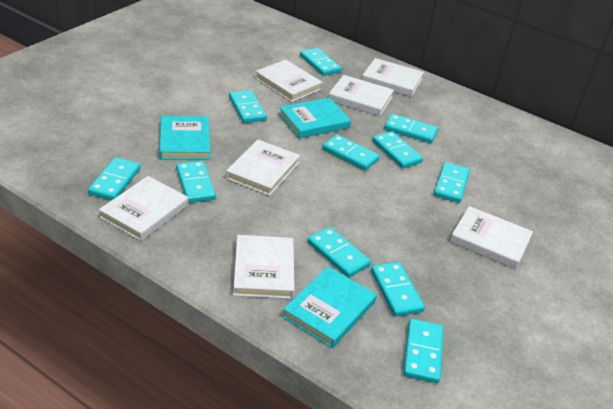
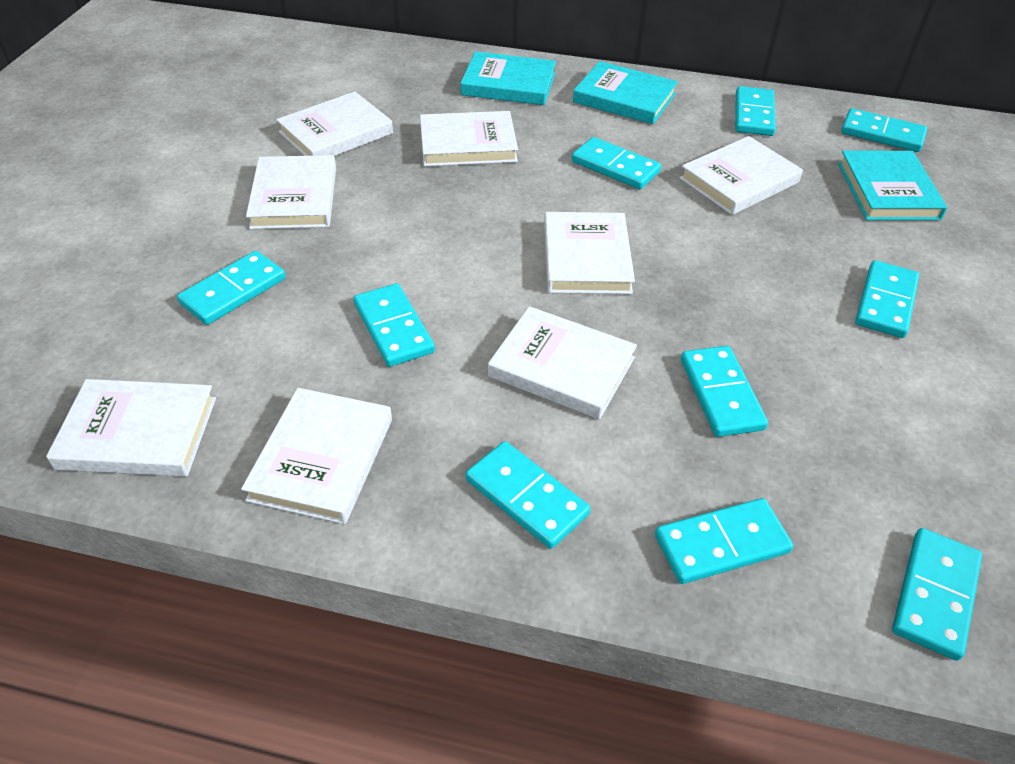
turquoise domino: [88,157,141,201] [176,161,216,203] [229,90,267,123] [300,48,342,76] [307,227,371,278] [322,134,380,170] [371,262,425,317] [372,131,423,169] [384,114,438,143] [403,319,443,383] [434,162,470,203] = 11 -> [177,251,286,325] [354,283,435,367] [466,441,590,549] [572,137,661,189] [655,498,793,584] [681,346,768,437] [735,86,776,136] [841,108,927,152] [855,260,919,338] [892,528,982,661] = 10
white book: [99,176,188,241] [226,140,300,196] [233,235,295,299] [255,60,323,102] [328,75,394,116] [362,58,424,97] [450,206,533,269] = 7 -> [46,379,216,476] [241,388,392,524] [246,155,336,229] [276,92,393,156] [420,111,518,167] [488,306,637,419] [544,212,635,294] [679,136,803,215] = 8

